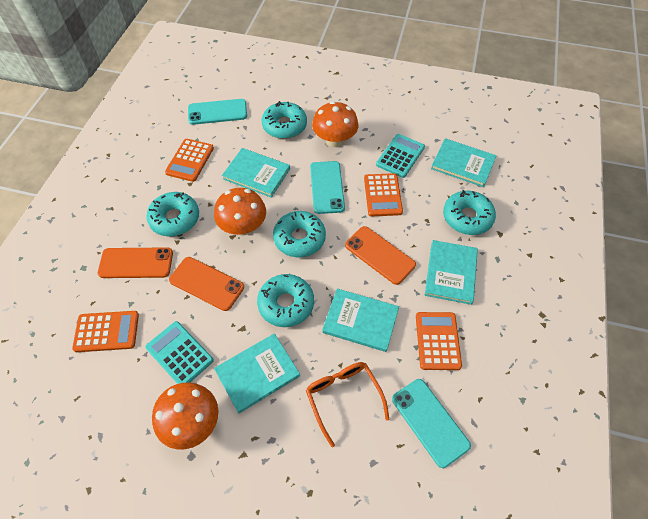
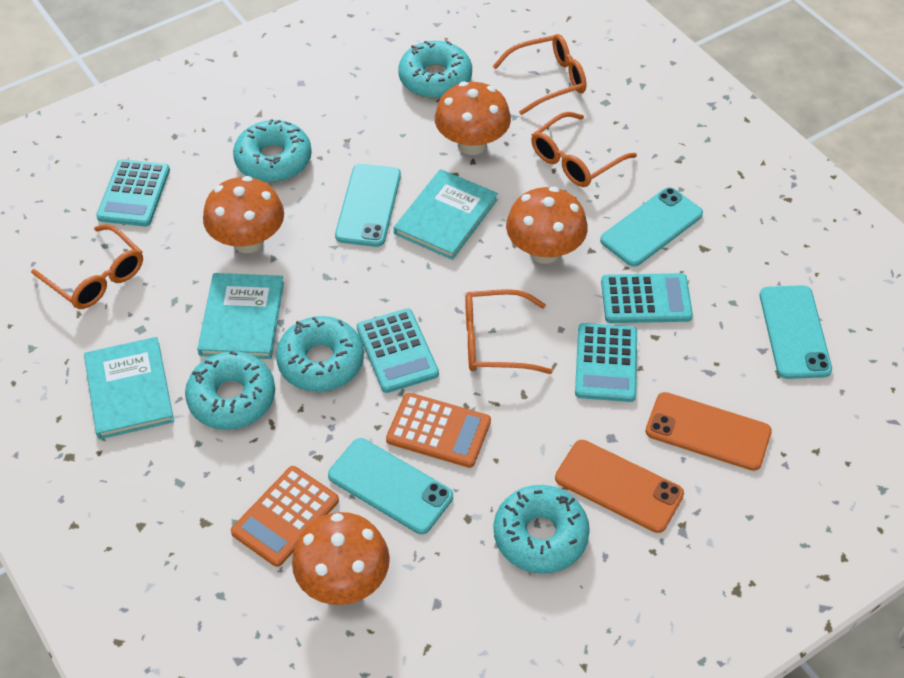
orange calculator: [72,311,139,352] [165,139,214,182] [364,173,403,217] [416,312,462,370] = 4 -> [231,466,339,567] [386,393,491,468] = 2
orange glasses: [306,362,389,447] = 1 -> [31,224,143,309] [465,289,553,374] [493,34,586,115] [531,112,637,187] = 4
orange mushroom: [152,383,218,450] [214,188,266,236] [312,101,358,147] = 3 -> [203,176,284,253] [292,512,390,605] [435,81,511,155] [506,187,588,264] = 4
orange phone: [98,247,173,278] [169,257,244,311] [345,226,416,285] = 3 -> [555,440,684,533] [645,392,772,471] = 2
turquoise book: [214,334,300,414] [222,148,290,198] [322,289,399,352] [425,240,478,305] [431,138,497,187] = 5 -> [84,337,174,439] [197,273,284,359] [394,169,498,260] = 3
turquoise calculator: [145,321,214,384] [376,134,425,178] = 2 -> [96,159,170,226] [357,308,439,393] [575,323,637,402] [601,273,693,323] = 4
turquoise phone: [188,99,247,125] [310,161,345,214] [392,379,471,468] = 3 -> [328,438,453,534] [335,164,401,247] [600,187,703,267] [760,285,832,379] = 4

